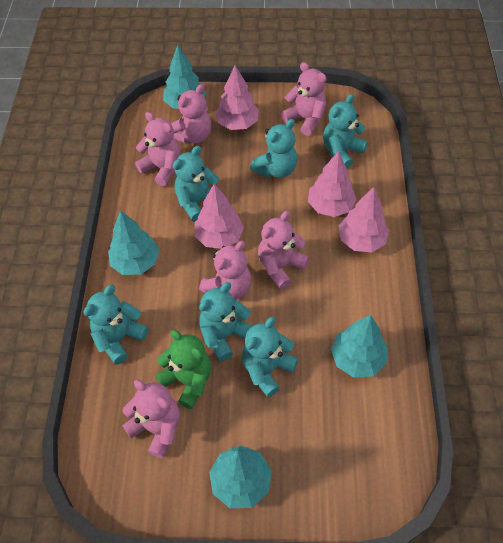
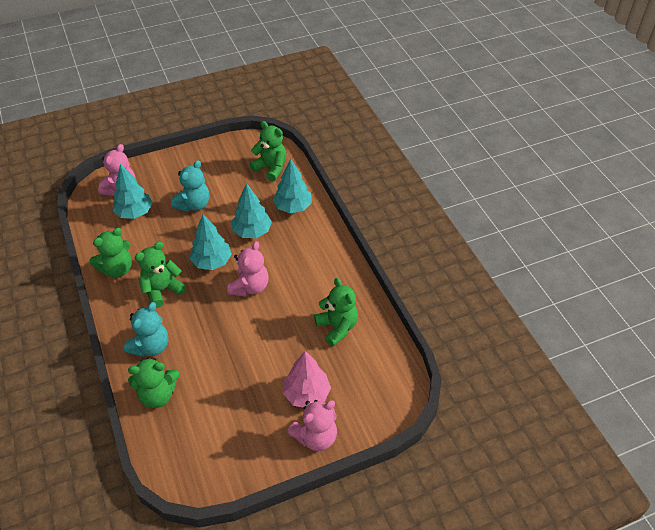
green teddy bear: [156,330,211,409] = 1 -> [89,228,132,277] [128,357,179,408] [134,242,186,308] [249,121,286,181] [314,278,358,346] = 5
pink teddy bear: [122,380,180,458] [135,112,180,186] [171,84,211,144] [199,241,251,300] [258,211,309,289] [281,62,327,136] = 6 -> [98,144,136,196] [227,241,268,297] [288,400,337,451] = 3
pink tree: [194,184,244,249] [215,65,259,130] [308,151,357,217] [339,187,389,252] = 4 -> [283,351,331,408] = 1
turquoise teddy bear: [84,285,149,365] [173,146,219,222] [199,282,252,361] [242,317,298,397] [250,119,297,178] [323,94,368,168] = 6 -> [124,302,168,357] [171,160,210,212] = 2

